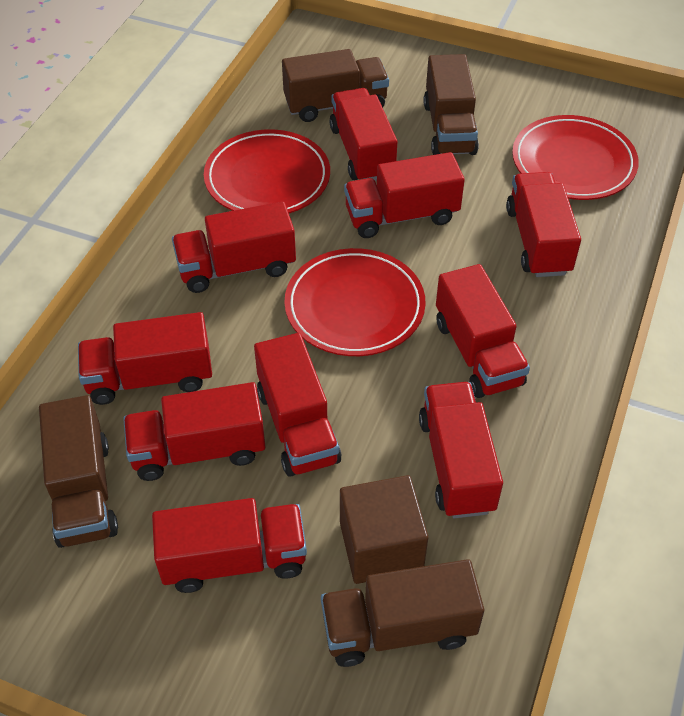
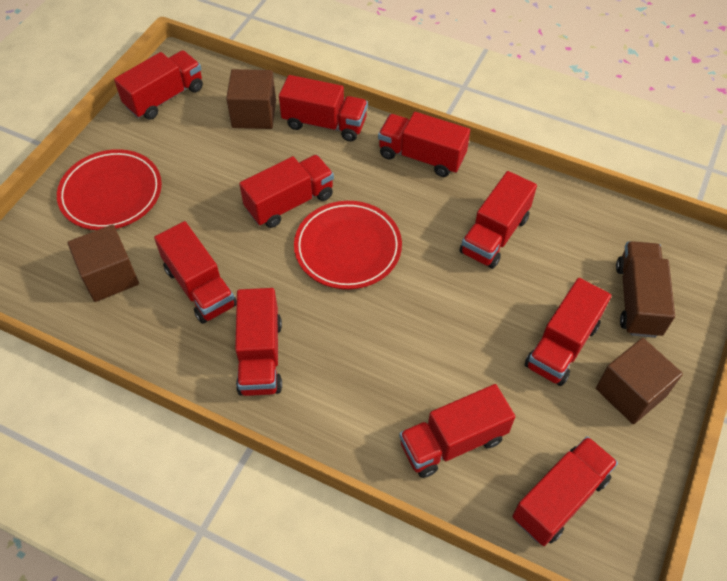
brown cube: [340,475,428,584] = 1 -> [67,224,139,302] [226,69,276,129] [596,338,683,424] = 3
brown truck: [39,395,118,548] [282,49,389,122] [321,559,484,667] [424,54,479,155] = 4 -> [616,241,675,338] = 1
red plate: [204,129,330,213] [284,248,426,356] [512,115,639,200] = 3 -> [57,149,162,230] [294,201,402,289] = 2

